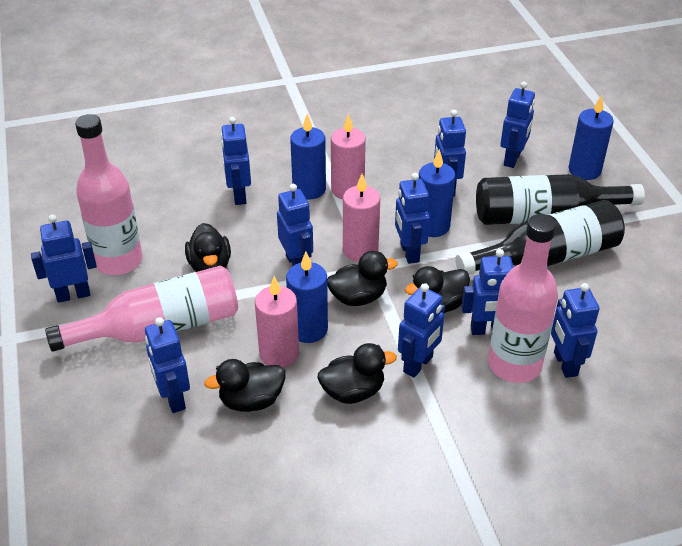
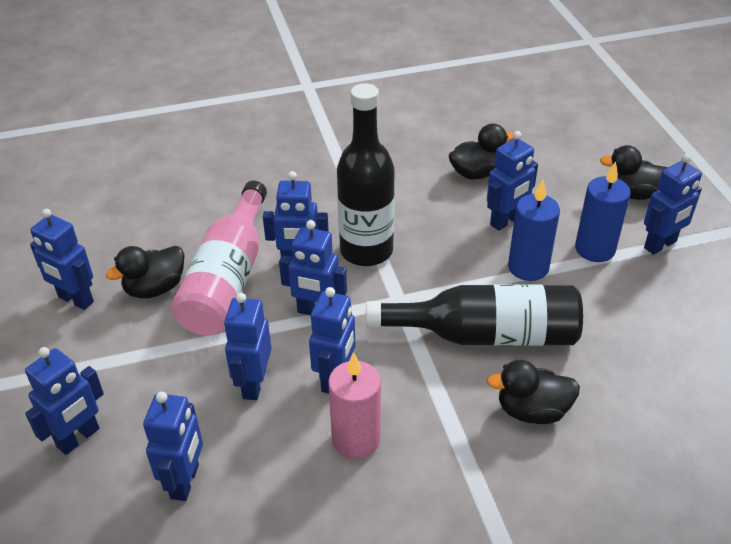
black duck: [185,223,231,272] [204,359,286,412] [318,343,397,404] [327,251,398,306] [405,266,470,313] = 5 -> [106,246,185,299] [448,123,514,179] [487,360,580,424] [600,145,668,200] = 4
blue candle: [286,252,328,343] [290,114,326,199] [419,149,456,237] [568,95,614,180] = 4 -> [508,180,560,281] [575,161,631,262] = 2
blue robot: [31,215,97,303] [145,317,190,413] [221,117,251,205] [277,184,313,266] [395,173,430,264] [398,283,445,378] [434,110,466,197] [461,249,514,335] [500,81,535,168] [551,283,599,378] = 10 -> [25,347,104,455] [30,209,94,310] [143,391,203,501] [224,293,271,400] [263,171,329,258] [279,220,347,315] [309,287,355,394] [487,131,538,231] [644,154,702,255] = 9
pink bottle: [45,266,238,352] [75,114,143,275] [488,214,558,383] = 3 -> [171,181,267,335] = 1
pink candle: [255,276,299,368] [331,114,366,199] [343,174,380,262] = 3 -> [328,353,381,459] = 1

